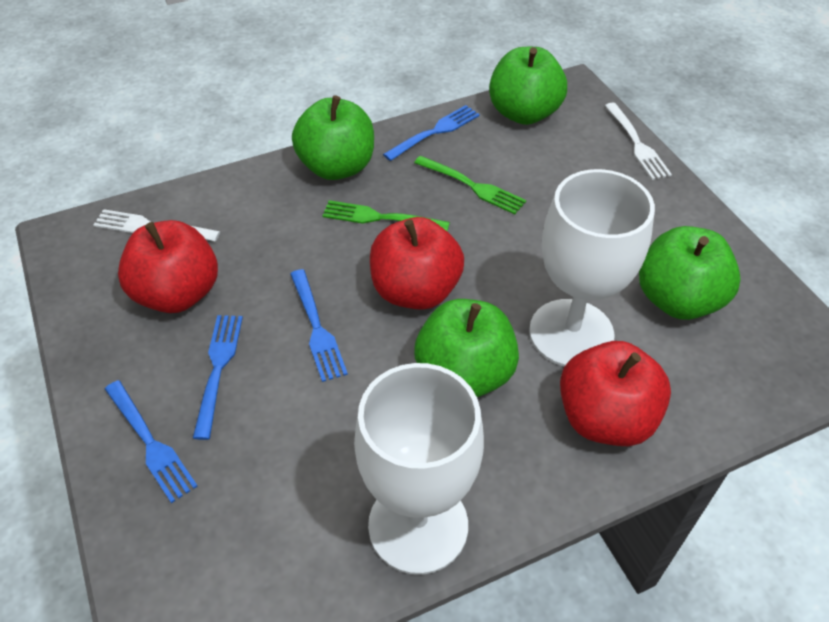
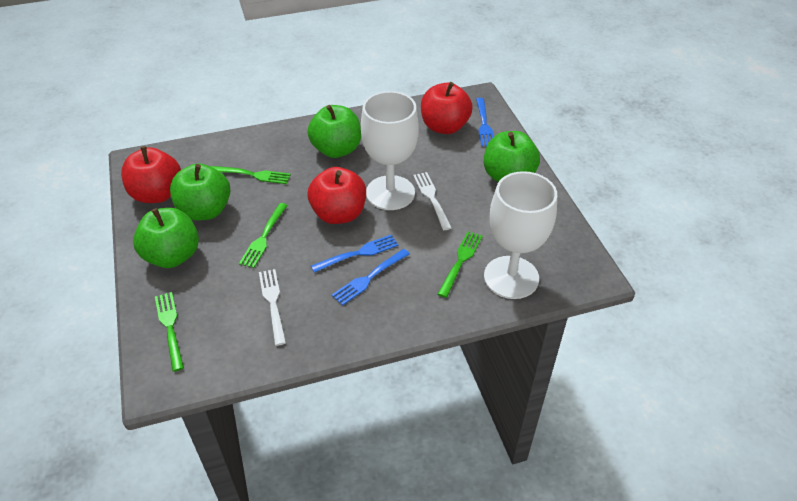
blue fork: [105,380,198,503] [193,315,243,440] [290,269,348,382] [383,105,480,161] = 4 -> [311,234,399,273] [332,249,410,306] [476,98,494,147] = 3
green fork: [322,200,450,231] [414,156,526,214] = 2 -> [155,292,184,372] [211,166,291,184] [239,203,288,268] [438,231,483,298] = 4

